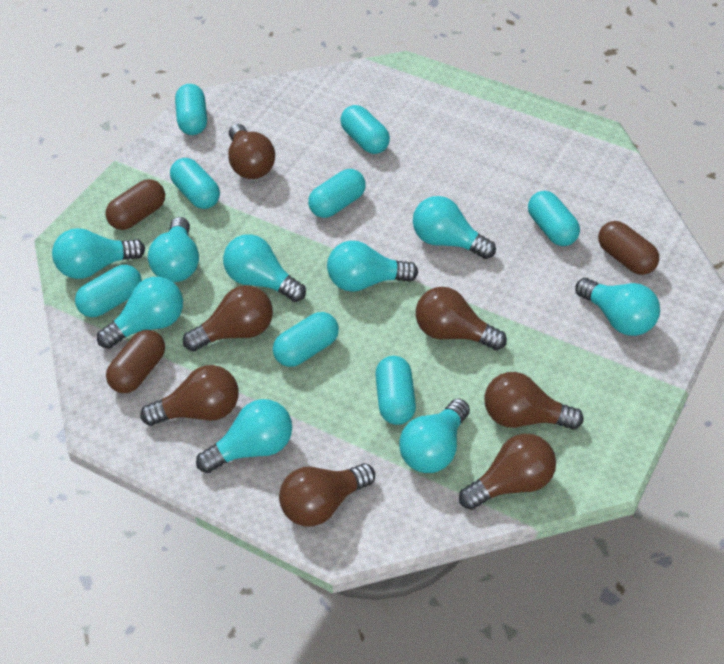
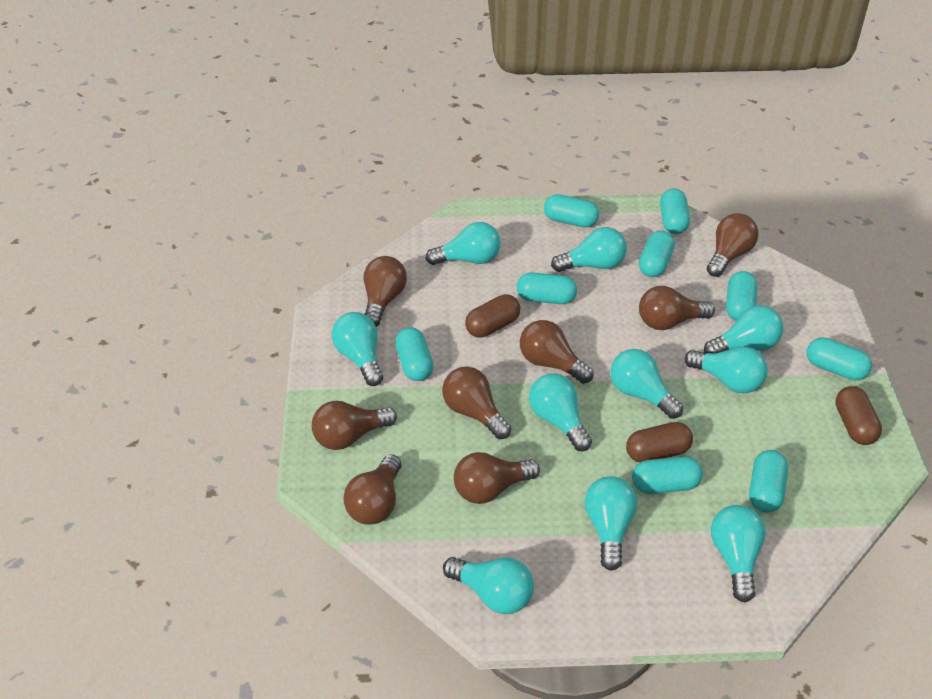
brown light bulb: [140,365,239,426] [183,285,273,351] [228,124,275,179] [279,463,375,527] [416,287,507,350] [459,434,556,510] [484,372,584,430] = 7 -> [312,401,397,450] [344,454,401,525] [363,256,407,327] [442,367,511,439] [454,452,540,504] [520,320,594,384] [639,286,715,330] [707,213,759,277] = 8
turquoise capsule: [75,265,142,317] [170,158,220,209] [175,84,207,135] [273,312,339,367] [308,169,366,218] [340,105,390,154] [375,356,416,425] [528,191,580,246] = 8 -> [395,327,433,381] [517,272,577,304] [544,194,599,228] [632,456,703,494] [639,230,675,277] [660,188,690,234] [726,271,758,321] [749,450,788,513] [807,337,872,380] = 9
turquoise light bulb: [52,228,145,279] [97,277,183,349] [148,217,199,282] [196,399,292,473] [223,234,306,302] [327,241,418,292] [399,399,470,473] [413,196,496,259] [575,278,660,336] = 9 -> [332,312,383,386] [425,222,501,265] [443,557,534,614] [529,374,592,451] [551,227,627,272] [585,476,637,571] [610,349,683,419] [685,346,768,393] [704,305,784,353] [711,505,766,602] = 10

